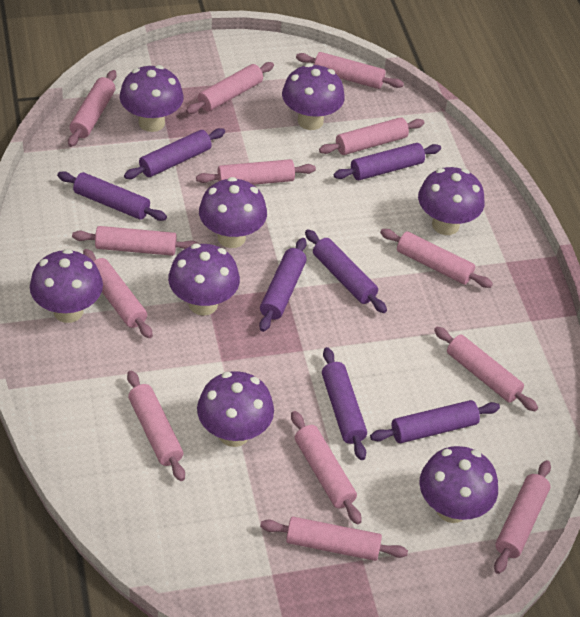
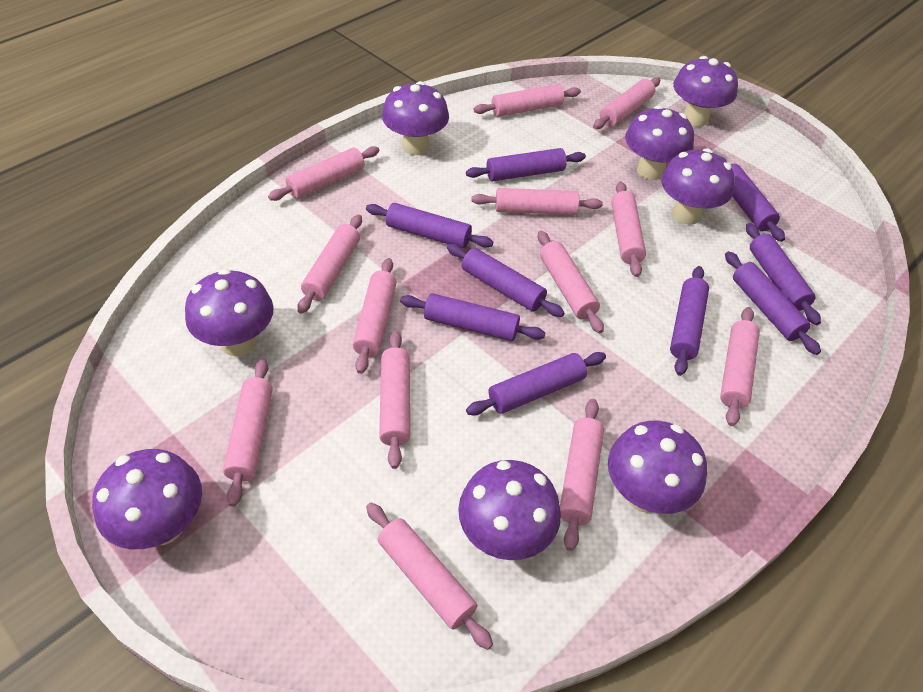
purple rolling pin: [57,171,167,221] [124,128,225,179] [259,238,307,332] [305,229,387,313] [322,347,367,460] [334,143,441,180] [370,400,500,443] = 7 -> [366,203,493,248] [400,293,545,341] [447,244,565,317] [466,148,586,181] [466,352,606,415] [670,266,709,376] [722,157,785,242] [725,251,821,355] [746,223,821,325] = 9

